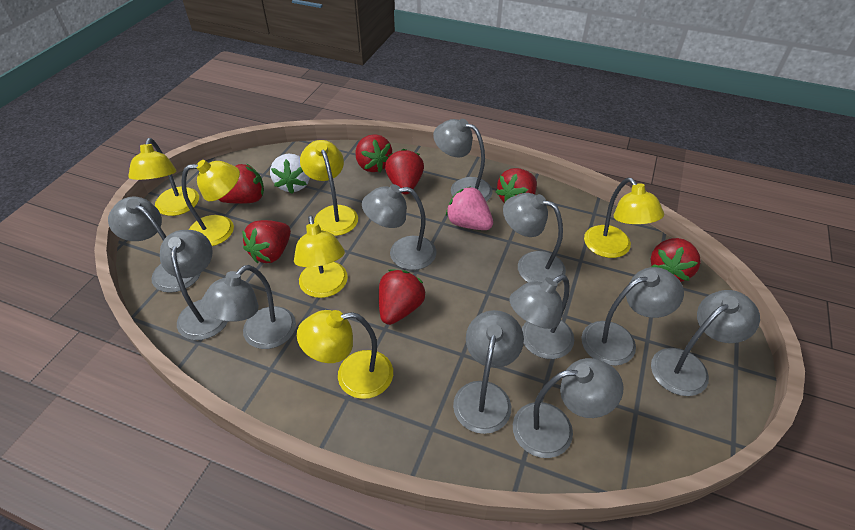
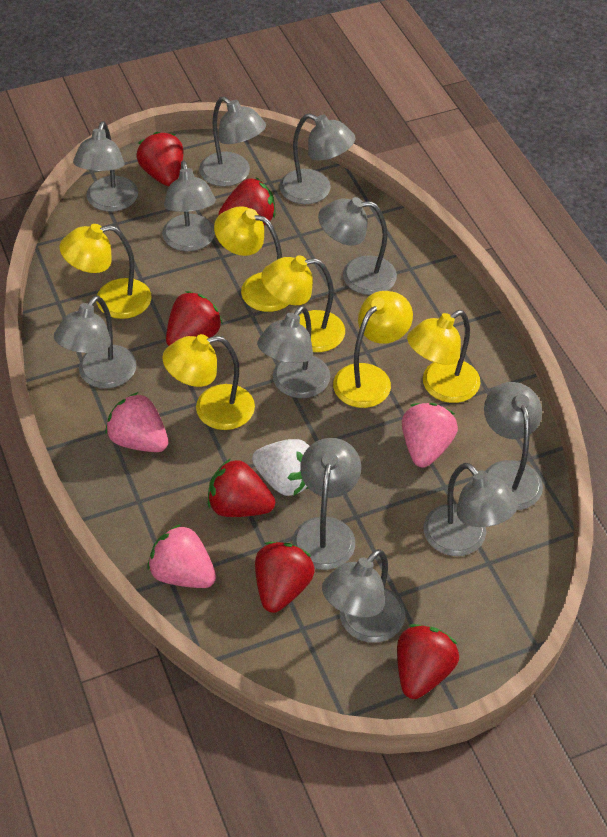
pink strawberry: [446,186,493,230] = 1 -> [106,392,168,452] [148,524,216,588] [402,403,458,468] = 3
red strawberry: [218,164,264,204] [242,220,291,263] [355,134,392,172] [379,270,426,325] [385,149,424,195] [496,168,537,203] [650,238,701,282] = 7 -> [136,132,184,186] [166,291,223,346] [208,458,275,517] [219,178,275,225] [255,542,315,613] [397,624,459,699] = 6

